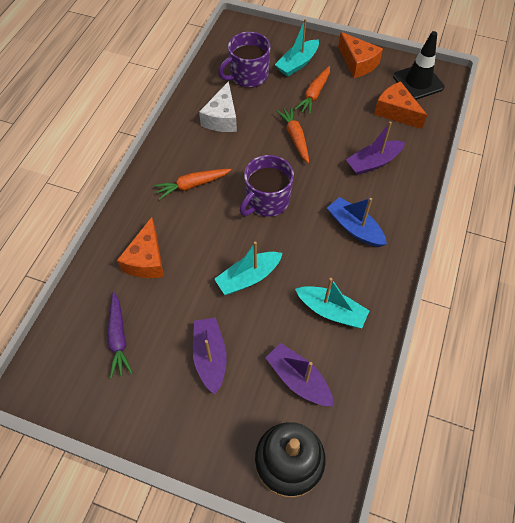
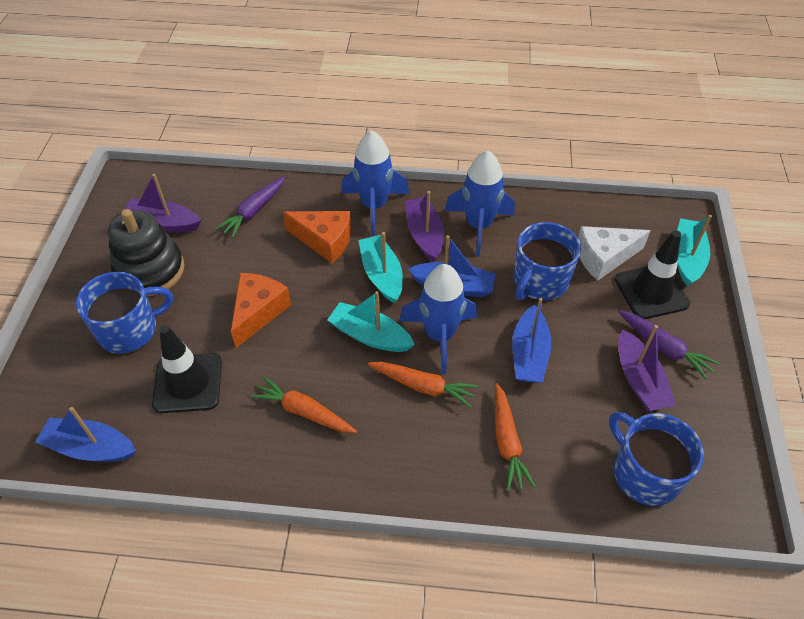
black traffic cone: [393,31,444,100] = 1 -> [152,325,222,413] [615,230,690,319] = 2
blue boat: [327,197,387,247] = 1 -> [35,407,136,462] [408,235,496,297] [512,298,552,383] = 3
blue mug: none = 0 -> [76,272,173,354] [514,222,581,300] [609,412,704,506] = 3
blue rocket: none = 0 -> [341,130,409,235] [399,264,477,374] [445,151,515,256] = 3
orange cheese: [117,217,164,278] [338,32,383,78] [374,81,427,129] = 3 -> [231,273,291,348] [283,211,352,263] = 2
purple carrot: [107,292,133,378] = 1 -> [215,176,285,238] [617,310,720,380] = 2
purple mug: [218,32,270,88] [239,155,294,217] = 2 -> none = 0

